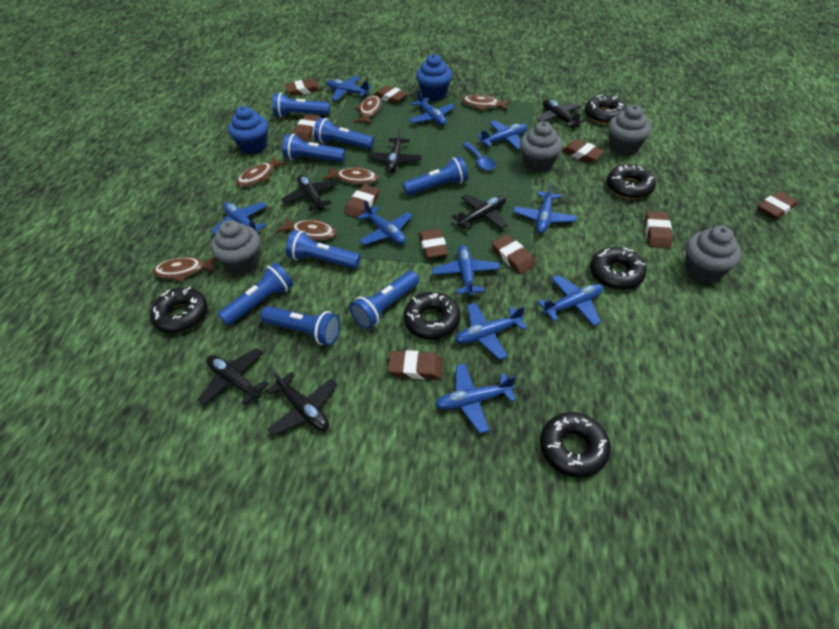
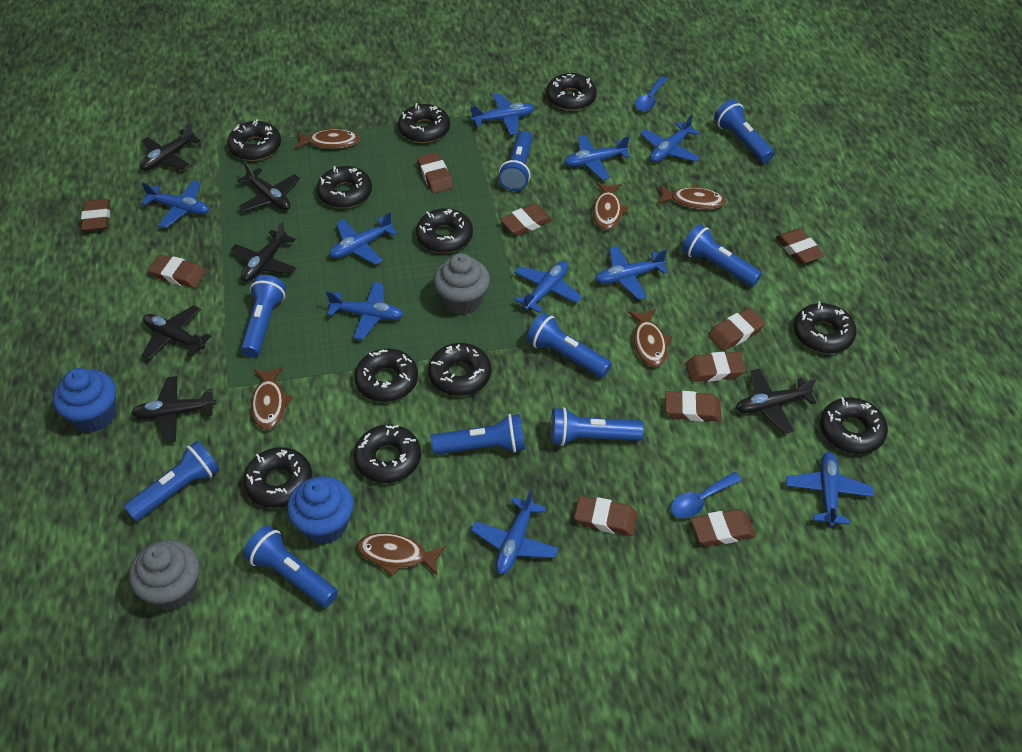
black donut: [150,287,208,334] [403,292,460,340] [540,412,611,478] [585,95,627,124] [590,247,647,290] [607,164,656,199] = 6 -> [227,119,281,161] [243,447,312,508] [317,166,372,208] [354,349,418,402] [354,424,421,483] [398,103,450,143] [416,208,473,253] [428,343,491,396] [546,73,597,111] [794,301,857,354] [820,397,888,454] = 11
blue flashlight: [218,262,293,326] [261,306,340,345] [272,93,330,117] [282,134,345,162] [286,230,361,269] [314,117,374,149] [350,271,419,329] [403,156,468,196] = 8 -> [123,441,219,521] [241,275,286,357] [243,526,338,607] [431,414,525,455] [498,131,532,191] [526,313,612,378] [550,407,644,446] [682,224,762,287] [714,100,774,163] = 9
blue spoon: [462,142,496,171] = 1 -> [635,76,668,112] [671,472,742,518] = 2
grey cupcake: [211,220,260,275] [520,121,563,173] [608,105,651,156] [685,226,742,283] = 4 -> [129,540,199,611] [433,253,490,315] = 2

